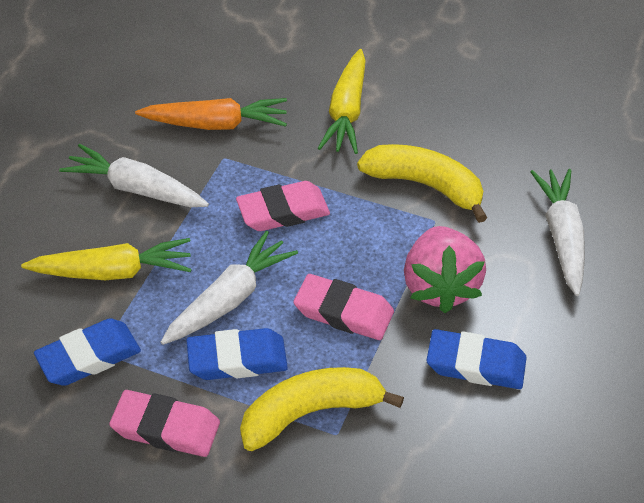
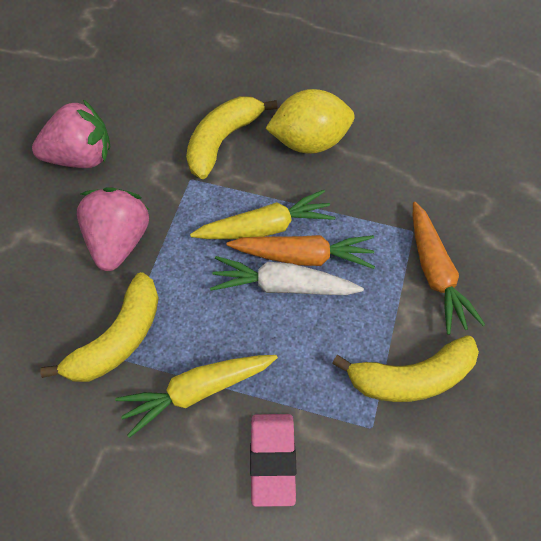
blue eraser: [34,318,141,386] [186,328,288,380] [426,329,527,389] = 3 -> none = 0
orange carrot: [135,98,287,130] = 1 -> [227,235,375,269] [413,202,486,335] = 2
pink eraser: [109,390,220,457] [236,181,330,231] [294,274,394,340] = 3 -> [250,414,297,507] = 1
pink strawberry: [404,226,486,313] = 1 -> [32,99,110,168] [77,187,149,271] = 2
white carrot: [59,144,209,207] [161,231,298,345] [530,169,585,296] = 3 -> [210,256,364,295] = 1
yellow banana: [240,367,404,451] [357,144,487,223] = 2 -> [40,272,159,382] [186,96,278,179] [332,335,479,402] = 3
yellow lemon: none = 0 -> [265,89,355,154] = 1

